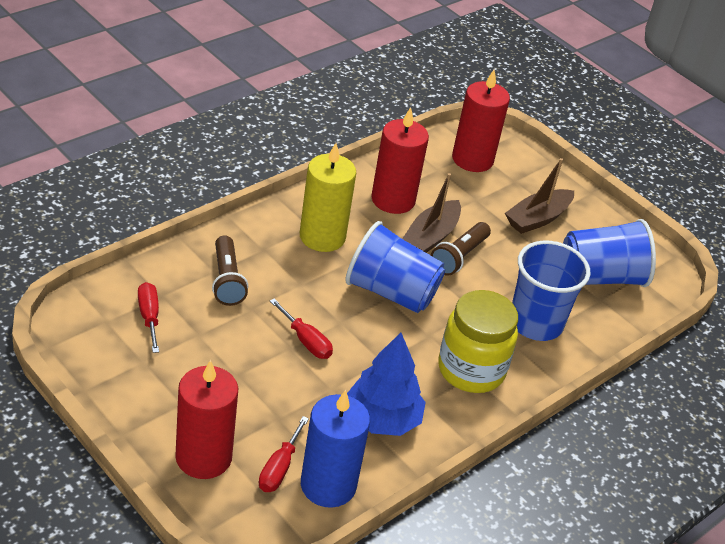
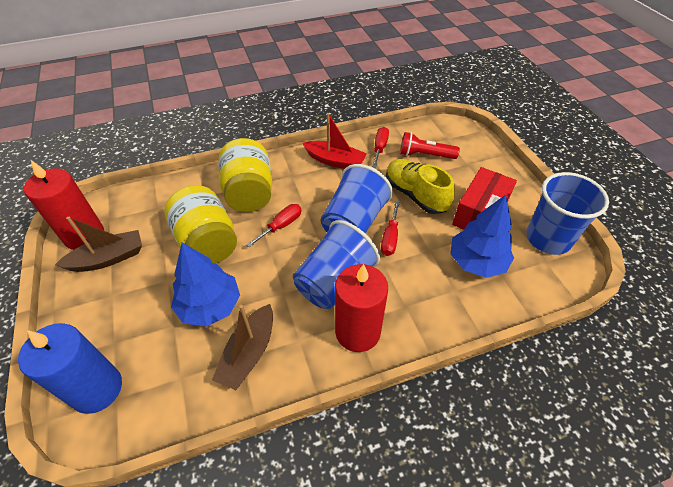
blue tree: [347,333,426,436] = 1 -> [171,242,240,327] [450,195,514,278] = 2
brown flashlight: [212,235,248,306] [431,222,491,276] = 2 -> none = 0
red boat: none = 0 -> [302,113,367,169] = 1
red box: none = 0 -> [452,167,517,230] = 1
red candle: [175,360,238,479] [371,107,429,214] [452,69,510,172] = 3 -> [24,160,104,250] [335,264,388,352] = 2
red flashlight: none = 0 -> [400,132,460,159] = 1
yellow candle: [300,143,356,252] = 1 -> none = 0
yellow jar: [438,290,518,393] = 1 -> [164,185,237,264] [219,138,273,212] = 2
yellow shoe: none = 0 -> [386,159,455,214] = 1

